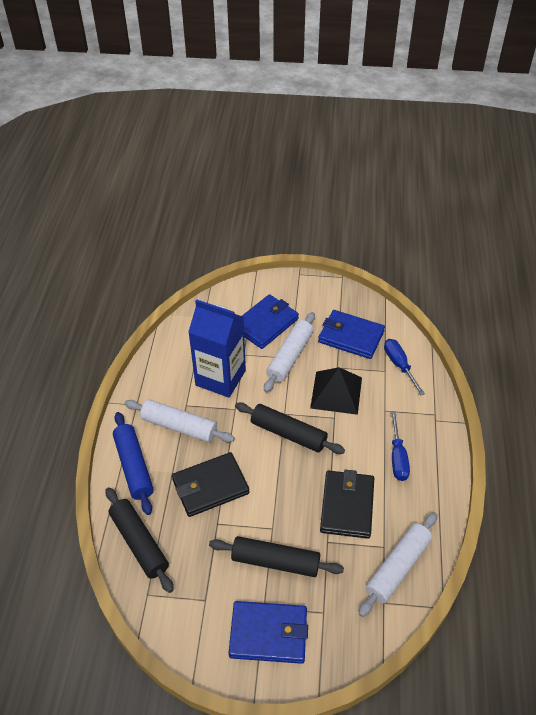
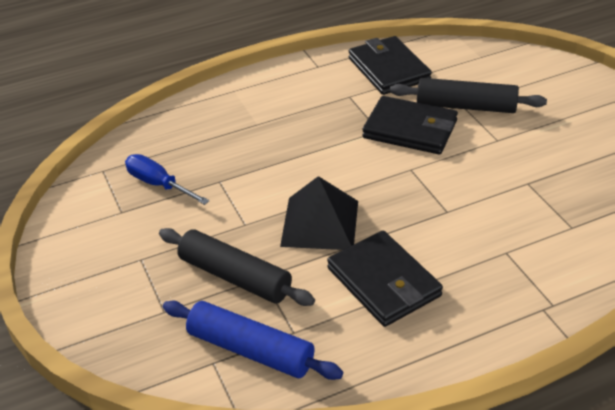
black rolling pin: [105,487,174,593] [209,536,344,577] [235,402,345,454] = 3 -> [159,228,315,306] [390,78,547,113] = 2
black wallet: [172,452,250,517] [320,470,374,539] = 2 -> [327,231,443,327] [349,36,432,95] [362,96,458,154] = 3
blue carton: [188,299,246,398] = 1 -> none = 0
blue screwdriver: [384,339,425,395] [391,412,410,481] = 2 -> [125,154,209,205] = 1
blue wallet: [229,601,308,664] [242,294,299,349] [318,310,385,359] = 3 -> none = 0
white rolling pin: [124,400,235,442] [264,312,315,392] [359,512,437,617] = 3 -> none = 0

